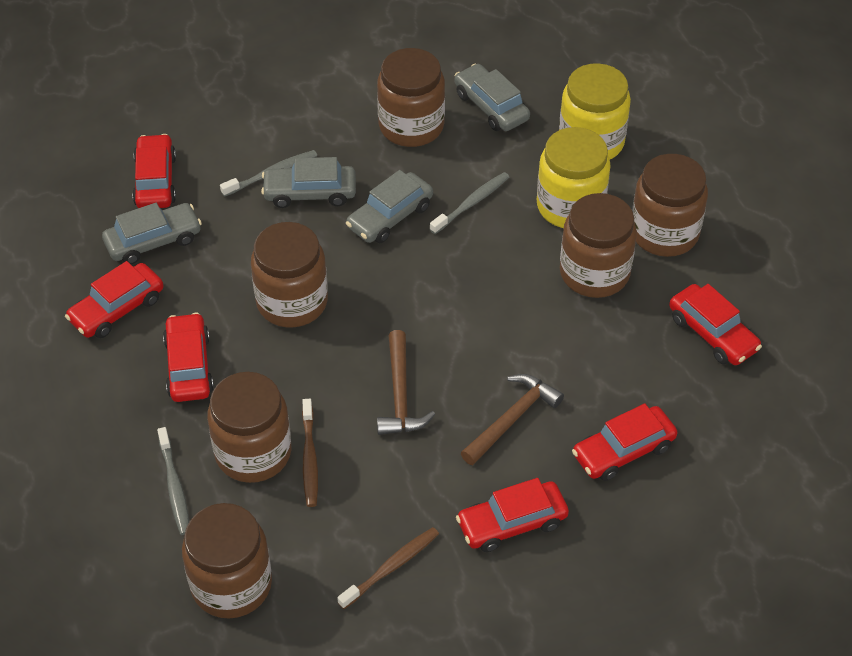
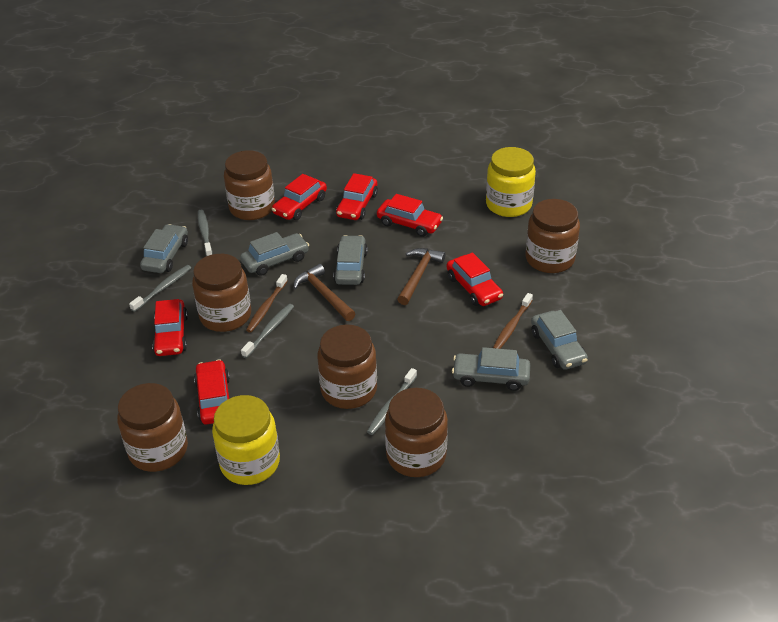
grey car: [102,203,202,264] [261,157,356,208] [346,170,433,243] [455,64,530,131] = 4 -> [140,224,188,273] [240,232,309,276] [333,235,368,285] [452,347,530,391] [531,310,588,370] = 5
grey toothbrush: [157,427,189,535] [220,150,317,197] [430,172,509,234] = 3 -> [129,265,191,312] [198,210,213,256] [241,304,294,358] [367,368,417,435] = 4

